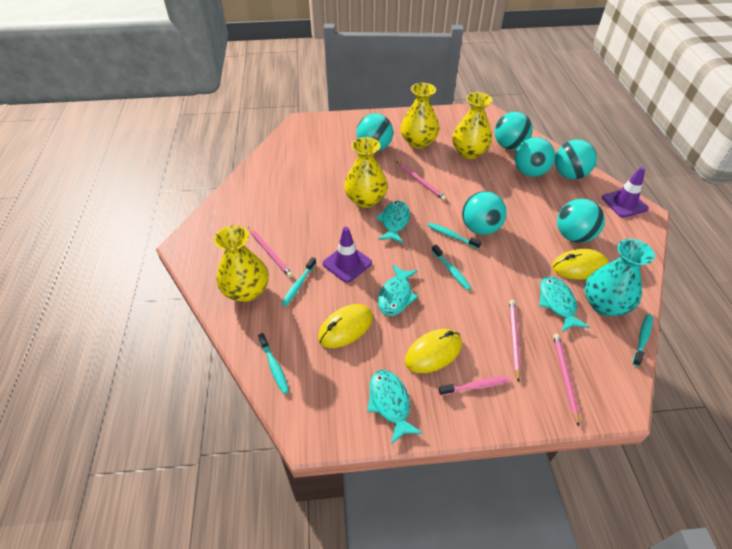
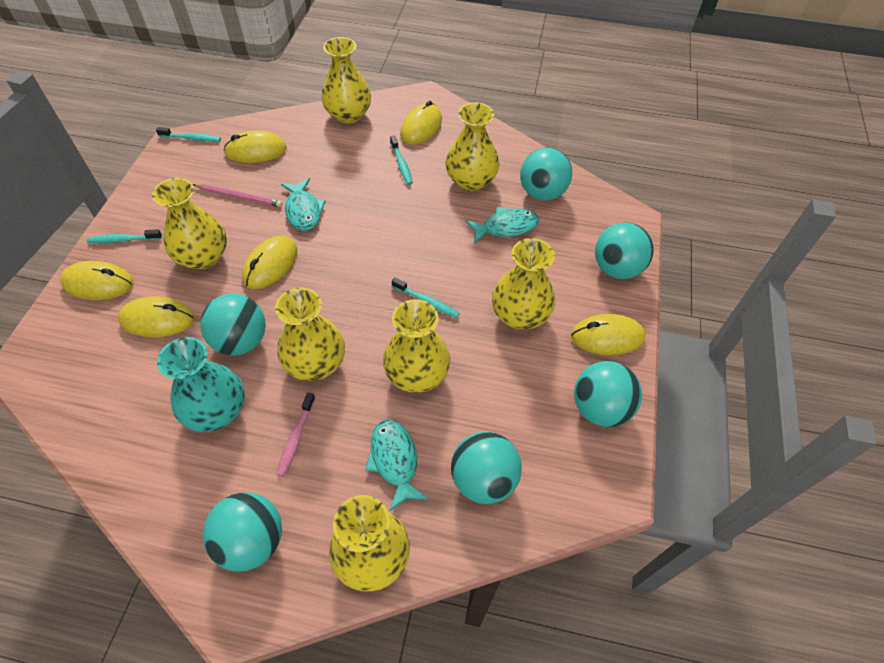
pink pencil: [248,227,293,278] [396,161,446,200] [509,300,521,382] [553,334,579,427] = 4 -> [193,184,283,207] = 1
purple traffic cone: [323,227,372,283] [602,167,649,218] = 2 -> none = 0
turquoise fish: [367,370,423,444] [376,201,410,243] [378,264,418,316] [539,276,589,332] = 4 -> [281,178,326,231] [365,420,429,512] [465,207,539,244] = 3
turquoise toothbrush: [258,333,289,394] [281,257,316,306] [428,223,481,249] [432,245,471,290] [632,314,653,366] = 5 -> [87,229,162,243] [156,127,221,142] [390,135,413,185] [392,277,460,318] = 4
yellow mouse: [318,304,373,348] [405,329,462,373] [552,249,609,280] = 3 -> [60,261,133,300] [118,297,194,337] [224,130,287,163] [242,236,297,289] [400,101,442,145] [571,314,646,355] = 6
yellow vase: [214,225,269,302] [344,137,388,208] [401,83,439,149] [452,92,493,159] = 4 -> [152,178,227,269] [275,288,345,381] [321,37,371,124] [329,495,410,592] [383,299,451,393] [446,102,500,191] [492,238,555,330] = 7

